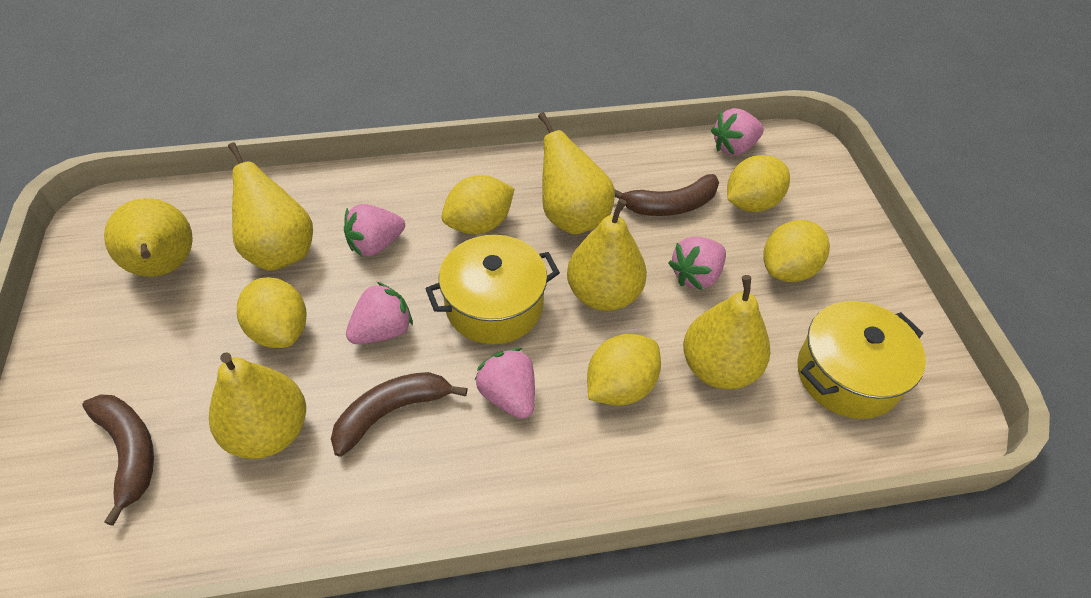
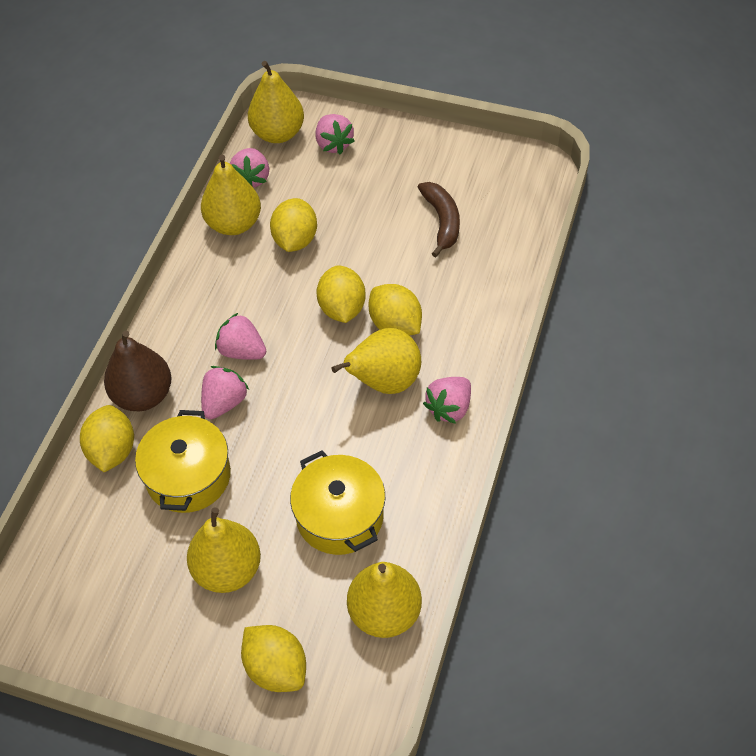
brown banana: [82,394,154,526] [331,372,468,457] [615,174,719,216] = 3 -> [418,182,460,257] = 1
brown pear: none = 0 -> [104,331,172,411] = 1
yellow pear: [104,198,193,277] [209,353,306,459] [228,142,313,271] [538,112,615,235] [567,199,647,311] [683,275,770,389] = 6 -> [187,508,261,593] [201,155,261,235] [248,61,304,143] [331,328,421,394] [347,562,422,638] = 5

